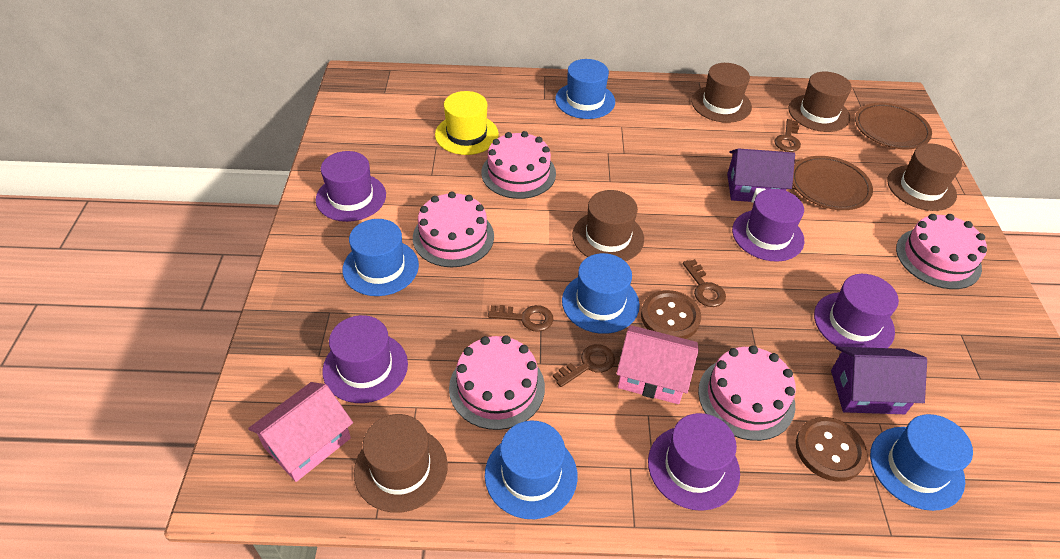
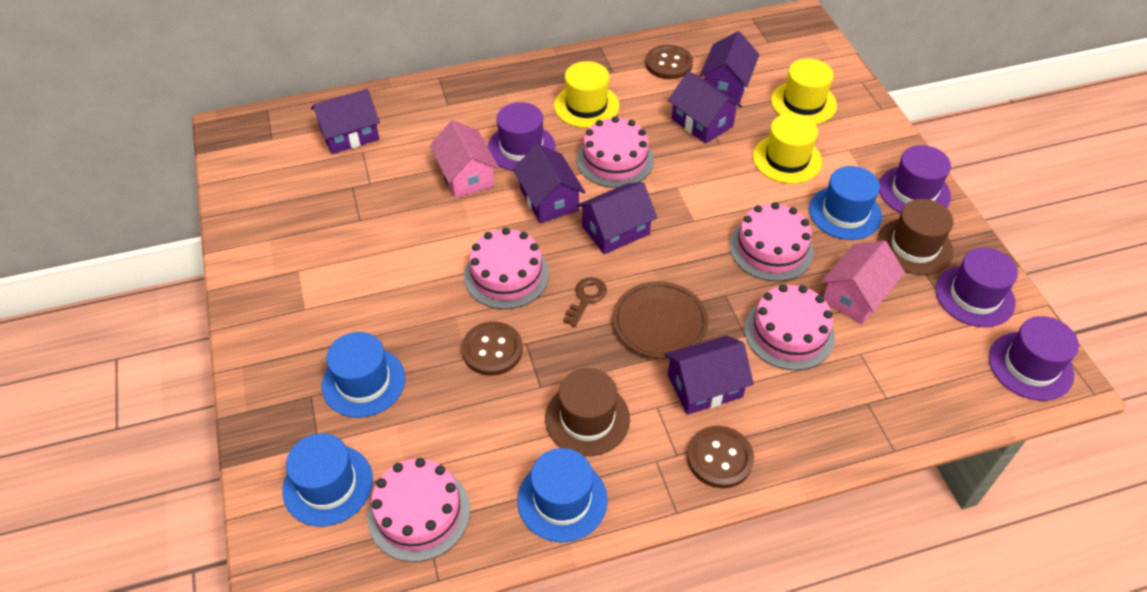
blue hat: [342,219,419,296] [485,421,578,519] [555,59,615,119] [562,253,640,334] [870,414,973,511] = 5 -> [282,433,373,527] [322,332,405,418] [517,448,608,543] [809,166,882,240] = 4
brown button: [641,290,701,339] [796,417,867,481] = 2 -> [462,322,523,376] [645,45,693,79] [687,426,754,488] = 3
brown hat: [354,414,448,513] [572,190,644,261] [691,63,752,123] [789,72,852,132] [887,143,962,211] = 5 -> [545,368,630,456] [877,199,954,275] = 2
brown key: [488,305,554,332] [553,344,615,387] [683,259,726,307] [775,119,801,152] = 4 -> [563,277,607,327] = 1
brown plate: [793,156,873,210] [855,103,932,149] = 2 -> [613,281,708,359] = 1
purple hat: [316,151,386,222] [322,315,408,403] [648,413,740,511] [732,189,804,261] [814,274,899,348] = 5 -> [488,102,556,171] [879,145,951,213] [935,247,1018,327] [989,316,1079,401] = 4
purple house: [727,148,795,203] [831,347,927,414] = 2 -> [311,89,380,154] [513,144,585,223] [577,182,657,254] [664,335,754,415] [668,71,742,144] [700,31,759,103] = 6
yellow hat: [435,91,499,155] = 1 -> [554,61,619,128] [753,113,822,184] [771,58,837,124] = 3

